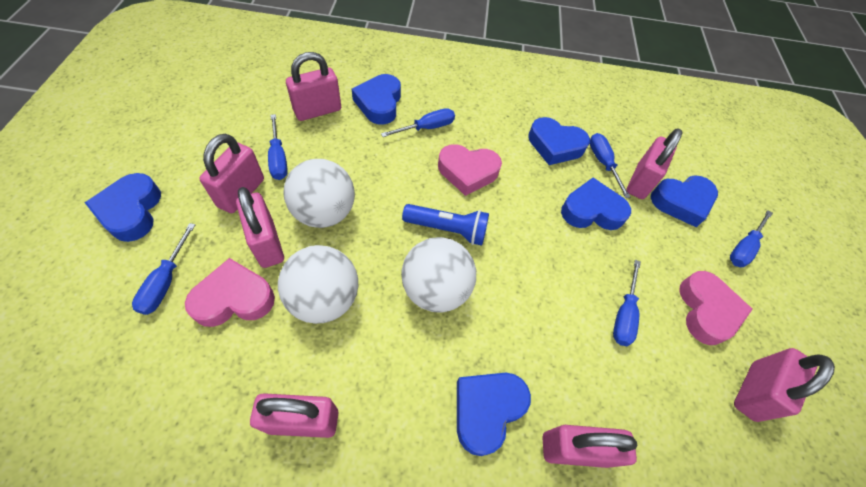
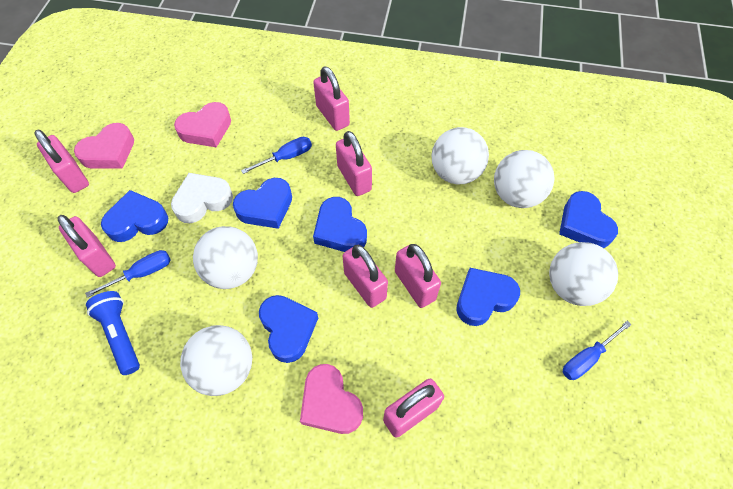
blue screwdriver: [132,223,195,315] [268,114,288,180] [381,108,455,137] [589,133,630,198] [613,260,641,346] [730,210,773,267] = 6 -> [85,250,171,298] [241,137,312,174] [563,321,631,380] = 3
white ball: [278,245,358,324] [283,159,355,228] [401,237,476,312] = 3 -> [180,325,252,396] [193,226,258,289] [432,127,489,184] [494,150,554,208] [549,242,618,306] = 5
white heart: none = 0 -> [171,173,233,223] = 1

